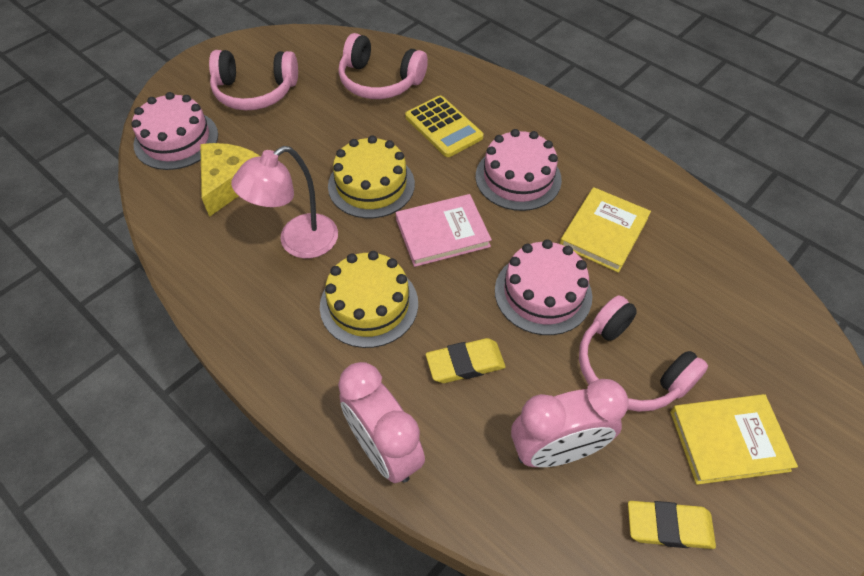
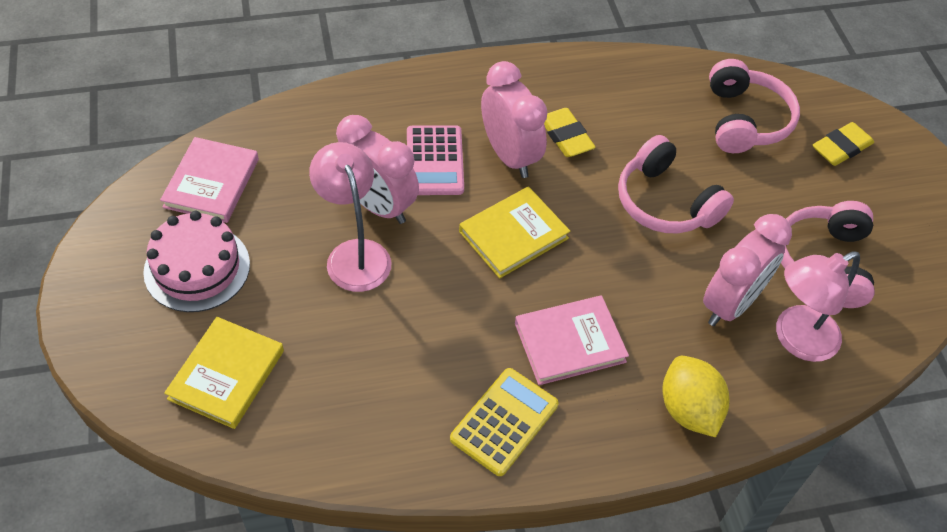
pink book: [396,194,492,267] = 1 -> [160,137,259,223] [515,296,629,385] = 2
pink cake: [131,92,218,170] [476,129,562,211] [495,239,592,335] = 3 -> [143,211,250,312] = 1
pink calculator: none = 0 -> [407,125,464,195] = 1
pink clock: [338,362,425,483] [511,379,629,467] = 2 -> [336,115,419,224] [481,61,548,178] [703,214,792,326] = 3
pink lamp: [231,146,338,259] = 1 -> [309,142,391,292] [776,251,860,362] = 2
yellow cake: [320,251,418,348] [328,135,415,218] = 2 -> none = 0
yellow cheese: [200,143,260,217] = 1 -> none = 0
yellow lemon: none = 0 -> [662,356,729,437] = 1

